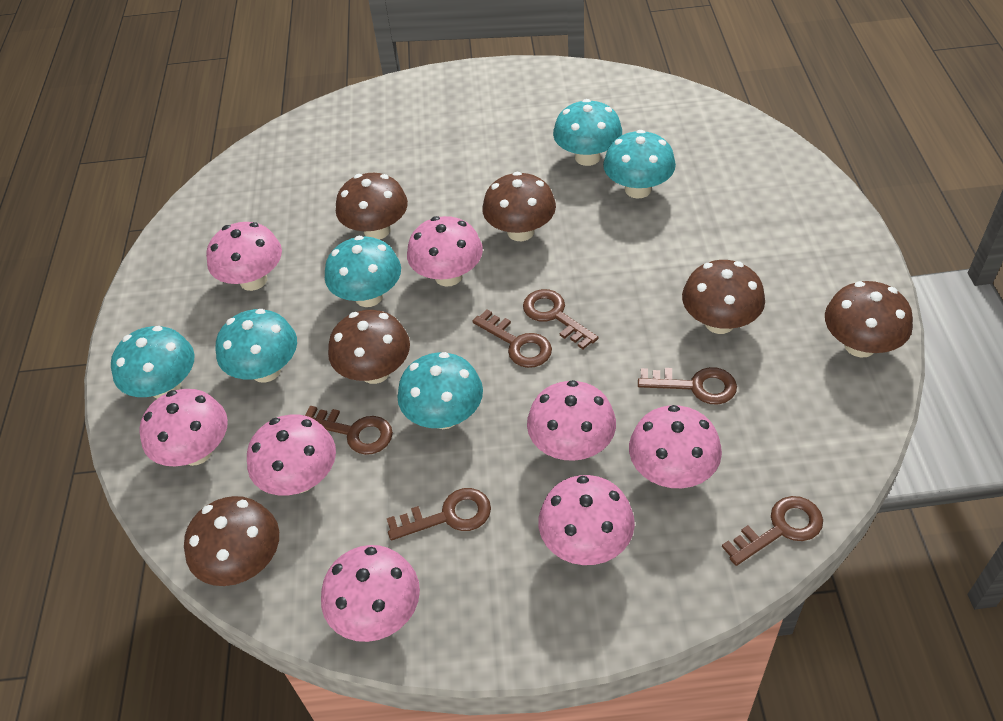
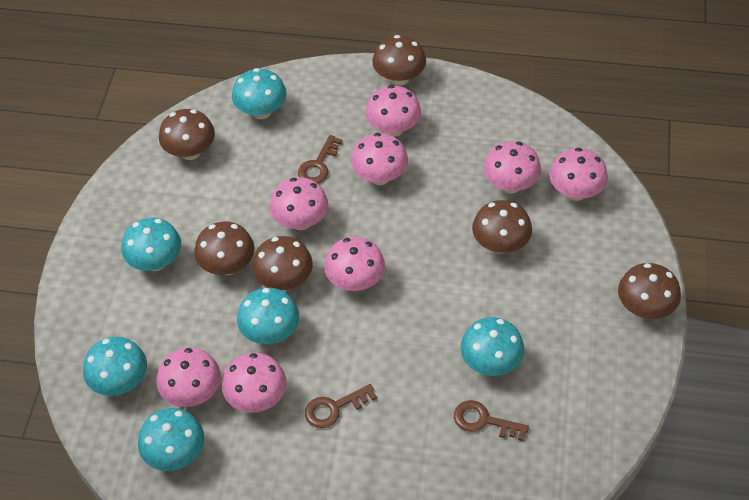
brown key: [304,406,393,455] [387,488,491,540] [473,309,552,368] [523,289,598,349] [638,367,737,404] [722,496,823,566] = 6 -> [298,135,342,183] [305,384,377,428] [454,400,529,441] = 3

